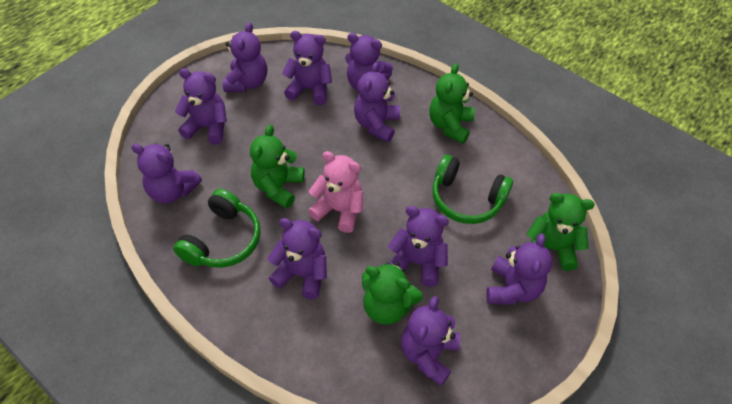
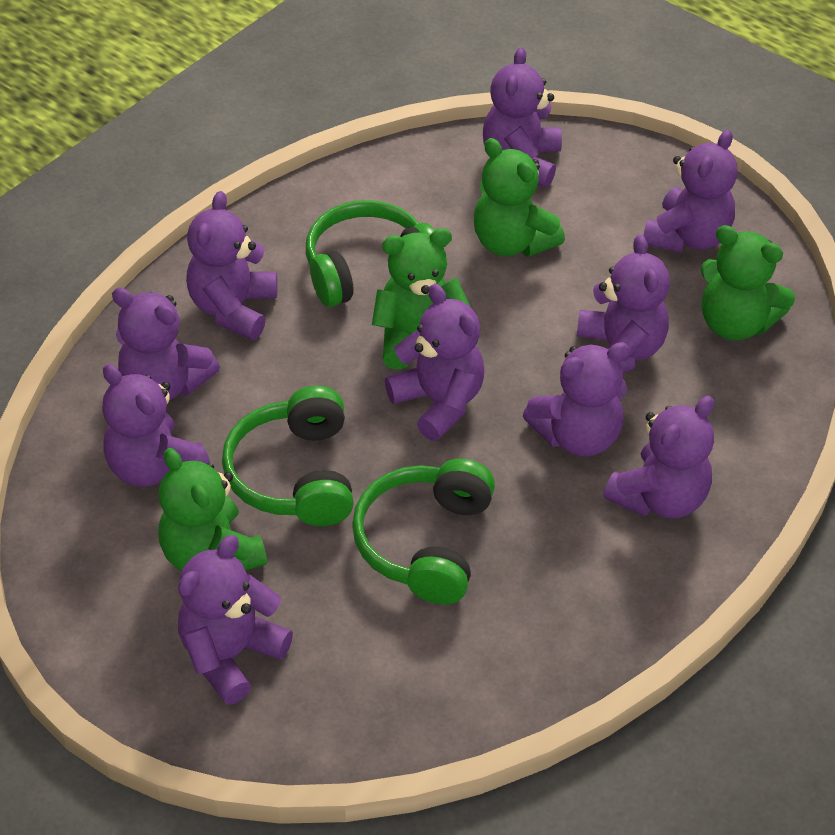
green headphones: [173,189,261,268] [432,155,513,224] = 2 -> [222,386,354,526] [306,200,435,307] [352,459,495,605] = 3
pink teddy bear: [308,151,363,233] = 1 -> none = 0

